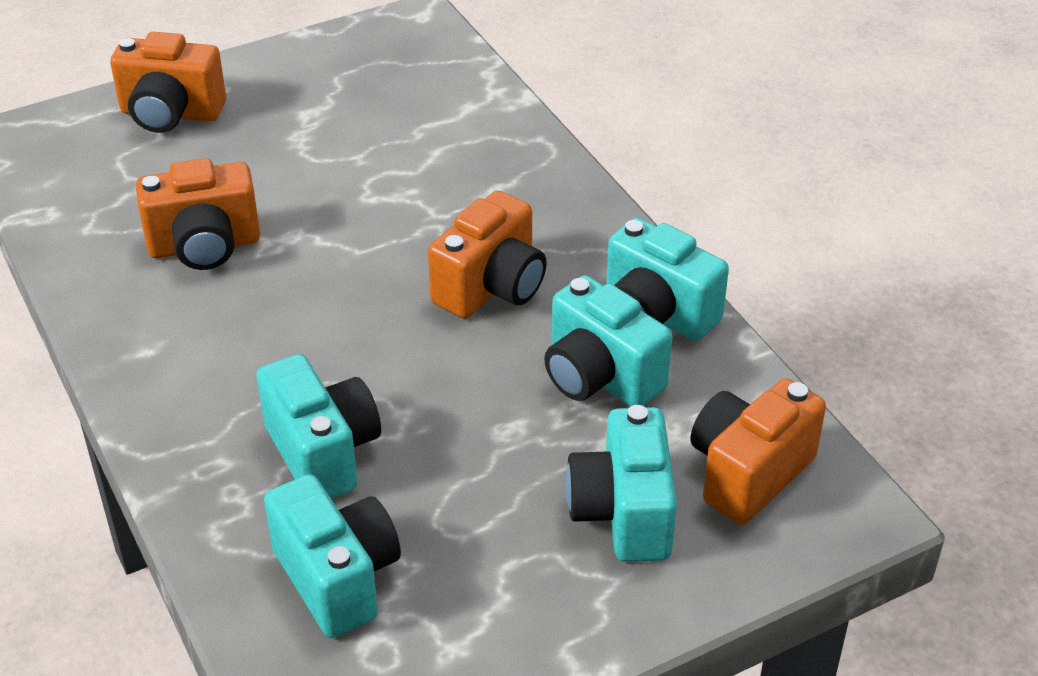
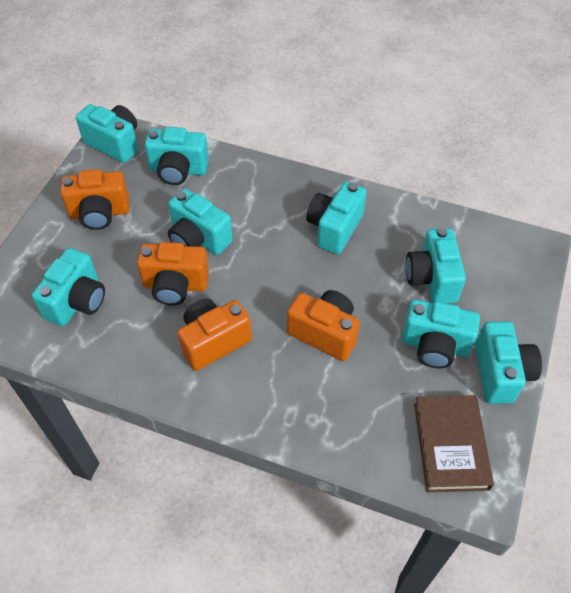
brown book: none = 0 -> [414,395,494,492] = 1
turquoise camera: [257,354,381,498] [264,474,401,638] [544,275,672,407] [566,405,677,562] [606,218,729,341] = 5 -> [32,248,105,326] [76,104,138,163] [145,127,209,185] [168,189,233,255] [306,181,367,254] [402,300,480,368] [406,227,466,303] [475,321,542,404] = 8

